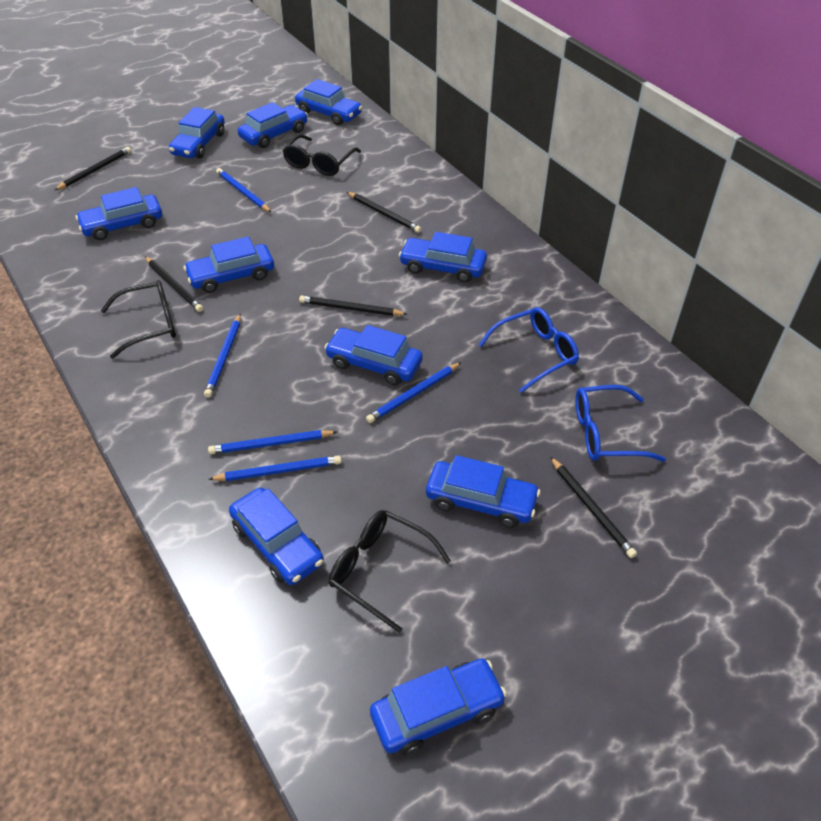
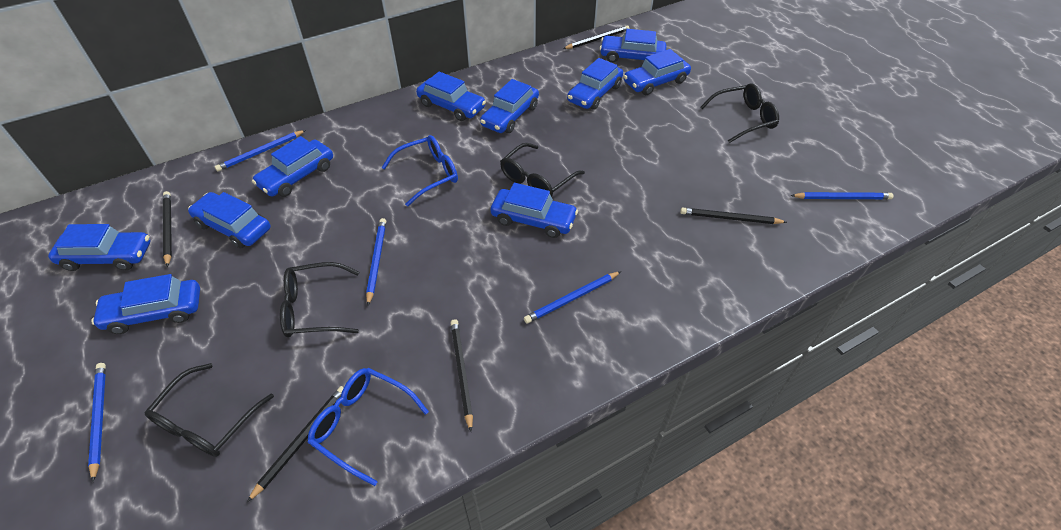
black glasses: [101,280,176,359] [283,134,361,176] [329,510,451,633] = 3 -> [145,363,274,457] [280,262,359,337] [500,143,585,197] [700,83,779,143] = 4

